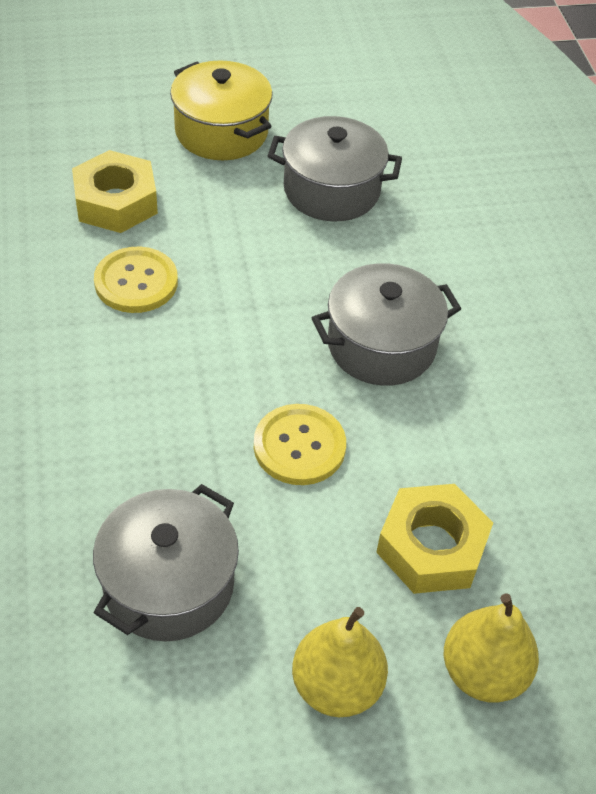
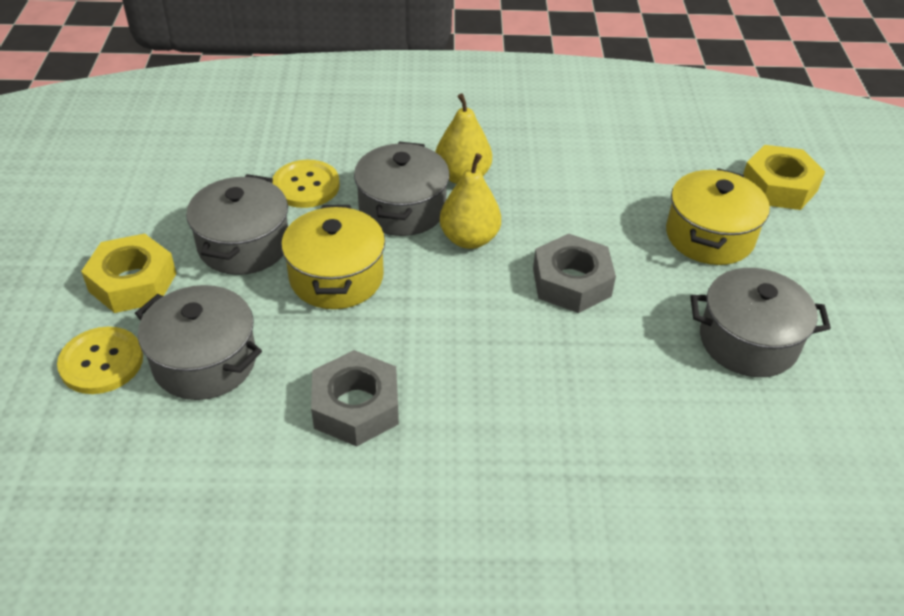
grey nut: none = 0 -> [311,350,399,447] [533,234,616,313] = 2
grey pot: [93,484,239,641] [268,116,402,222] [312,263,461,386] = 3 -> [135,285,262,400] [186,174,288,275] [354,142,450,236] [690,268,831,377] = 4
yellow pot: [170,60,272,160] = 1 -> [281,205,385,309] [666,168,770,265] = 2

